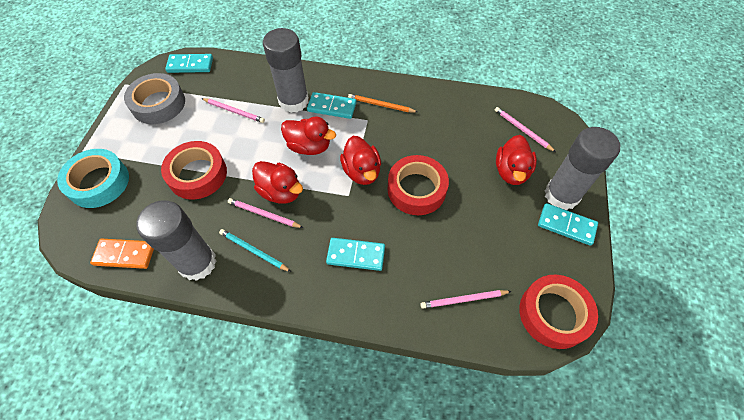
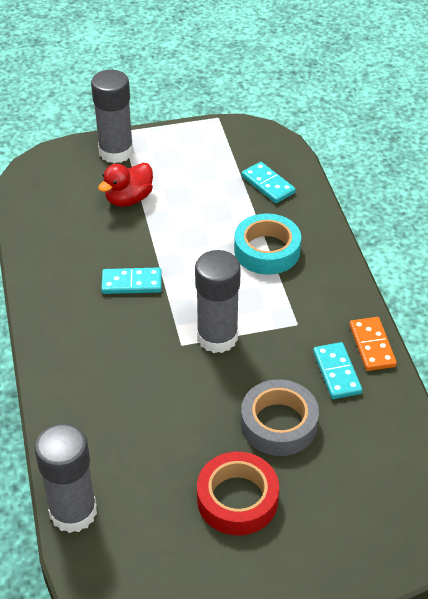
orange pencil: [348,94,418,112] = 1 -> none = 0
pink pencil: [201,98,265,123] [228,198,303,228] [420,290,512,309] [495,107,556,152] = 4 -> none = 0
red duck: [252,161,303,204] [281,116,336,155] [340,136,381,185] [496,135,537,185] = 4 -> [98,163,153,207] = 1
red tape: [161,141,227,200] [387,155,449,215] [519,275,598,349] = 3 -> [197,452,279,535] = 1
turquoise domino: [165,54,213,73] [307,92,357,119] [326,238,385,271] [538,203,598,246] = 4 -> [101,267,162,294] [241,162,296,203] [313,342,362,399] = 3
turquoise pencil: [219,229,291,272] = 1 -> none = 0

